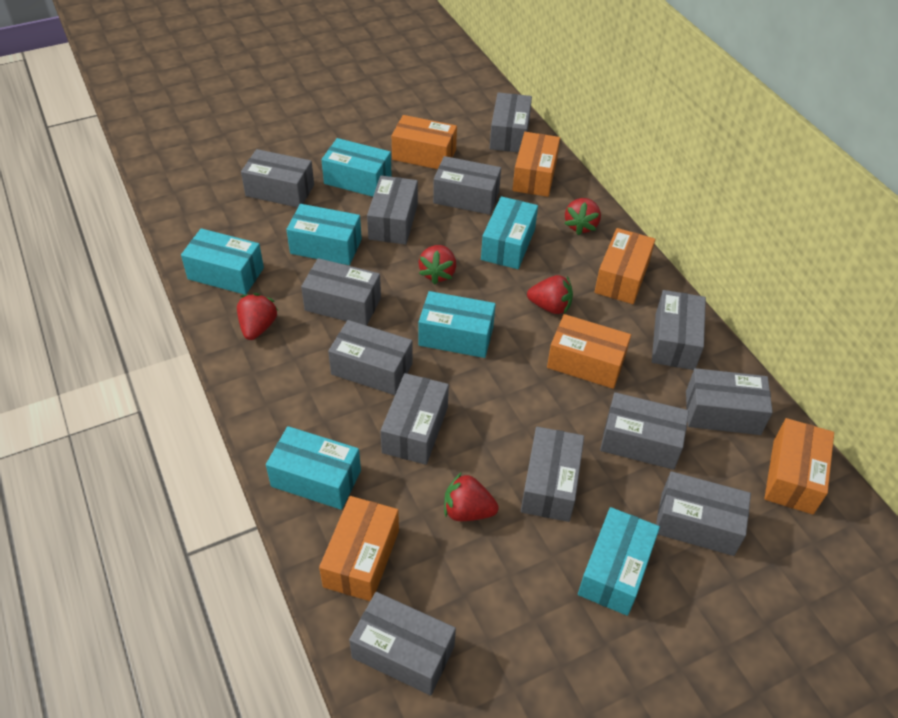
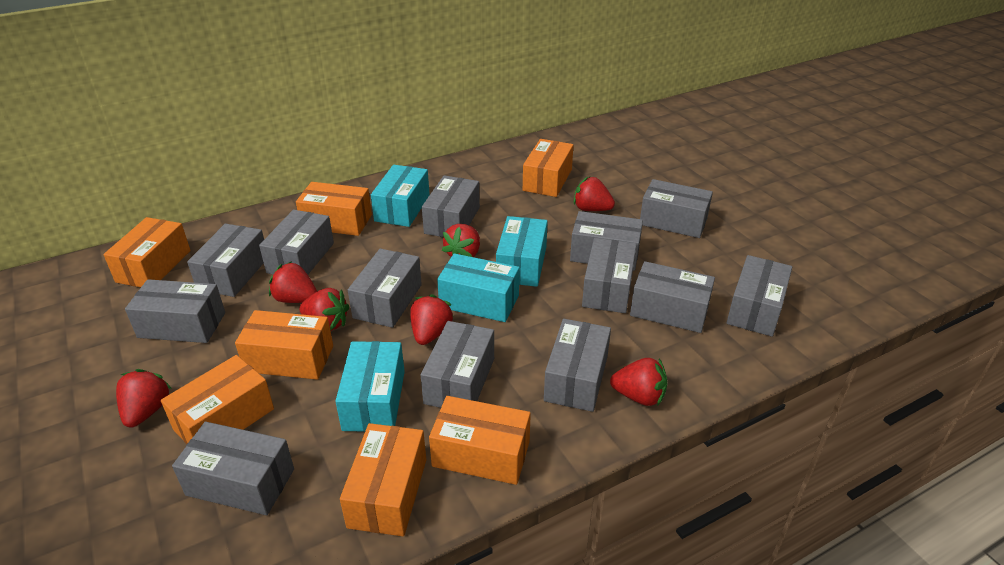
orange box: [319,496,399,601] [392,115,457,169] [513,132,560,197] [547,314,631,389] [594,228,655,304] [764,418,834,514] = 6 -> [103,217,191,287] [161,355,274,444] [235,310,333,380] [296,182,372,236] [340,423,426,536] [429,396,531,485] [523,139,574,197] = 7
red strawberry: [237,293,278,340] [419,245,456,284] [444,472,499,521] [527,275,573,314] [565,198,601,235] = 5 -> [116,369,172,428] [269,261,317,303] [299,288,349,331] [410,294,454,345] [442,224,480,257] [574,176,615,211] [610,358,668,406] = 7
turquoise box: [181,228,264,295] [266,426,361,510] [286,204,362,265] [322,138,392,197] [419,291,496,358] [481,196,538,269] [578,507,660,616] = 7 -> [335,341,405,432] [371,165,430,227] [437,253,520,322] [496,216,548,287] = 4

